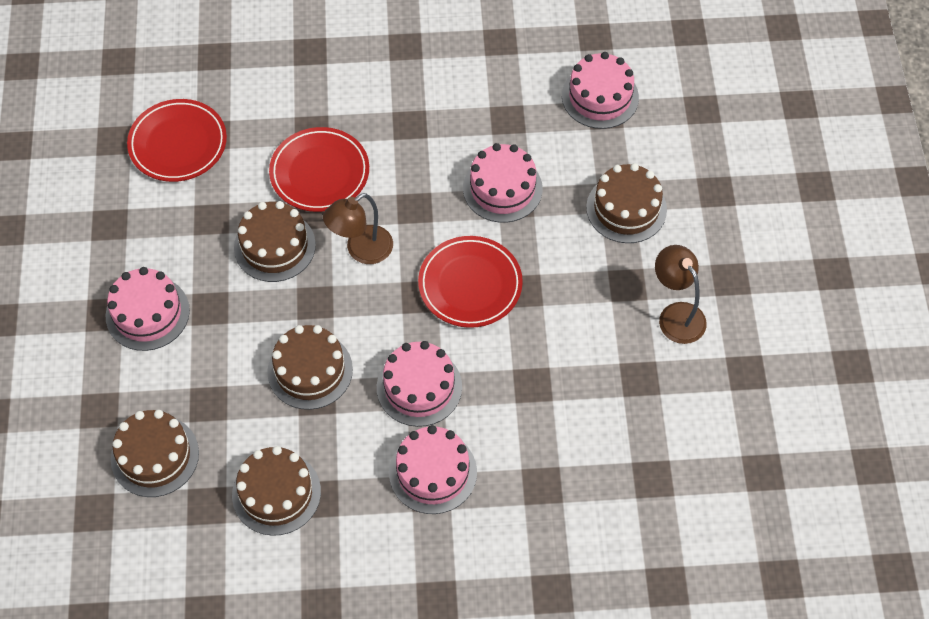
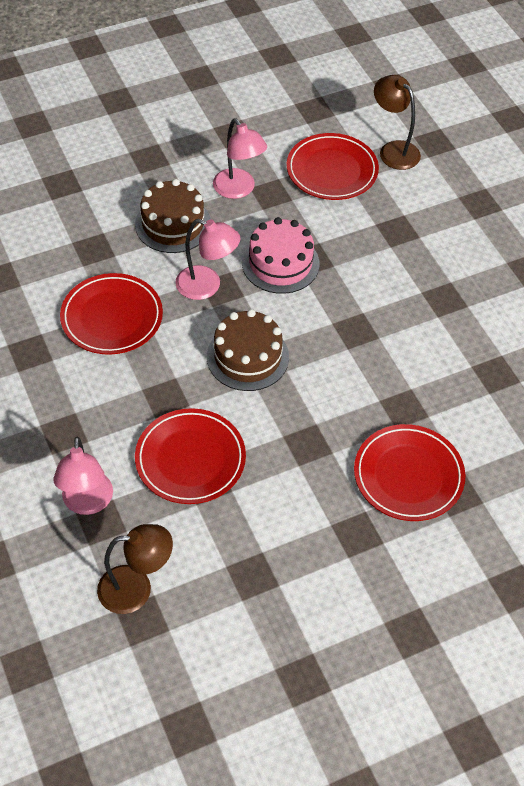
brown cake: [111,410,199,497] [232,446,321,536] [234,201,316,282] [267,325,353,410] [586,163,667,243] = 5 -> [135,179,211,253] [207,309,289,391] = 2
pink cake: [106,267,190,351] [377,341,462,427] [389,425,477,514] [463,143,543,223] [562,52,639,129] = 5 -> [242,217,320,294] = 1
pink lamp: none = 0 -> [53,437,113,515] [175,219,241,300] [213,118,267,199] = 3
red plate: [127,99,227,182] [269,127,369,212] [418,236,523,328] = 3 -> [60,273,163,355] [135,408,246,504] [286,133,379,200] [354,424,465,521] = 4

